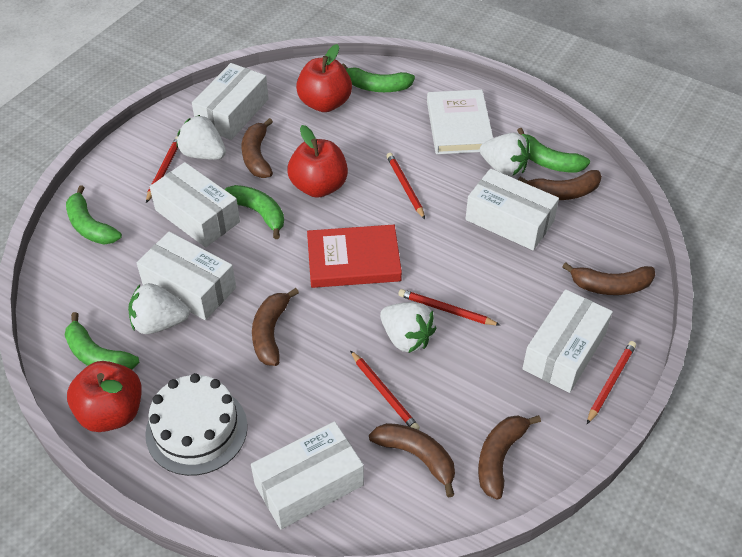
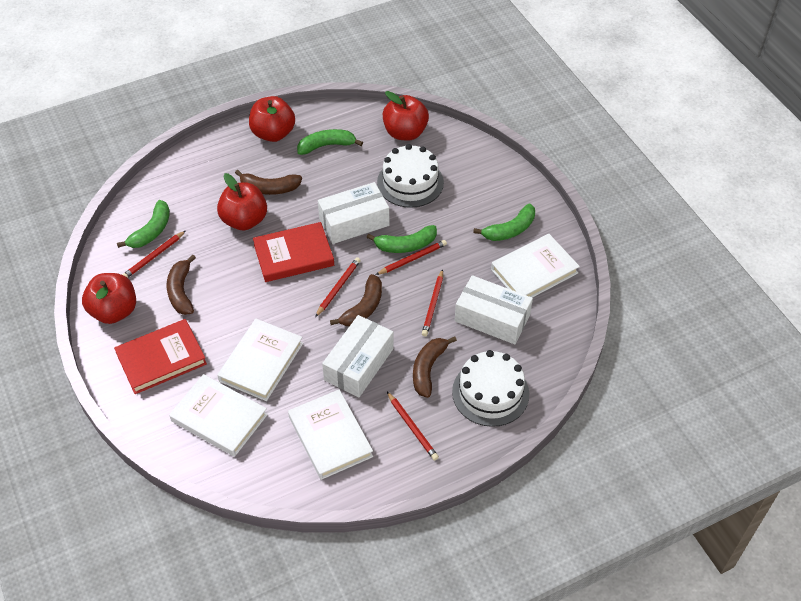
brown banana: [242,118,273,178] [252,288,299,366] [369,423,455,497] [478,415,541,500] [518,170,602,200] [562,262,655,295] = 6 -> [167,255,196,315] [235,170,302,195] [330,274,382,326] [413,336,457,398] = 4
green banana: [65,312,139,370] [66,185,122,245] [224,185,284,239] [342,63,415,92] [517,128,590,173] = 5 -> [117,200,170,248] [297,129,363,155] [367,225,437,253] [473,204,535,241] = 4
red apple: [67,361,142,432] [287,125,348,198] [296,44,352,112] = 3 -> [82,273,136,324] [217,173,267,231] [249,96,295,142] [383,91,429,140] = 4
red book: [307,225,402,288] = 1 -> [114,319,207,394] [253,222,334,282] = 2
white book: [427,90,493,154] = 1 -> [169,374,268,457] [217,319,303,401] [288,389,373,480] [491,234,580,298] = 4
white box: [137,232,236,320] [150,162,240,248] [192,63,269,140] [251,421,364,529] [466,168,559,250] [522,289,613,393] = 6 -> [318,182,389,244] [322,315,394,397] [455,275,533,344] = 3
white cake: [145,373,247,476] = 1 -> [377,144,444,208] [452,350,529,427] = 2
white strawberry: [128,283,190,334] [177,115,226,160] [380,302,436,353] [480,132,531,177] = 4 -> none = 0

